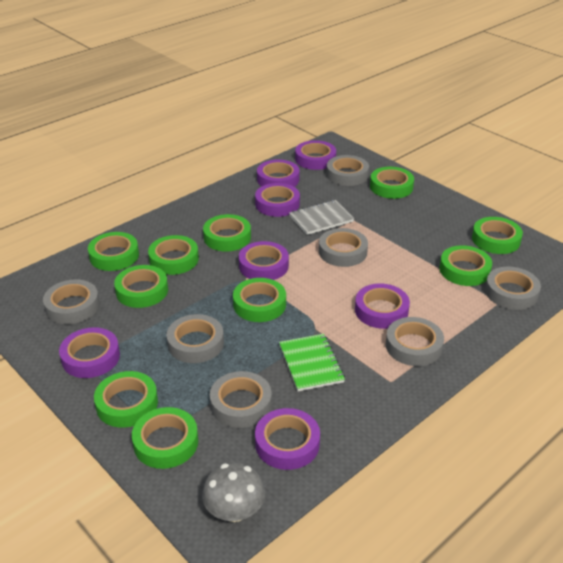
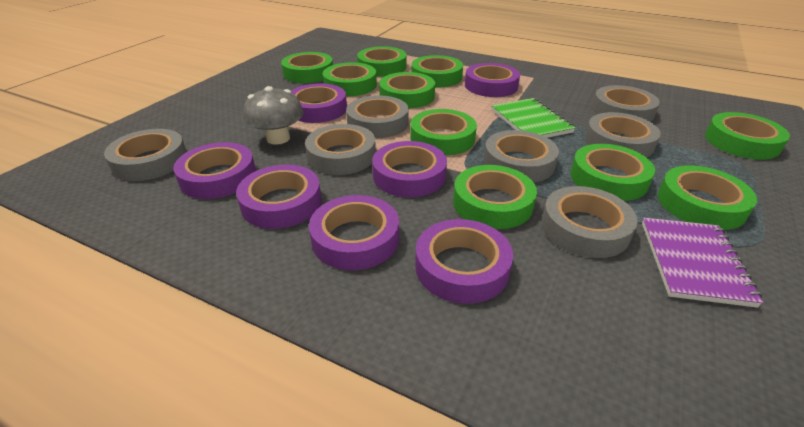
grey notebook: [289,200,354,235] = 1 -> none = 0
purple notebook: none = 0 -> [642,218,764,308] = 1

